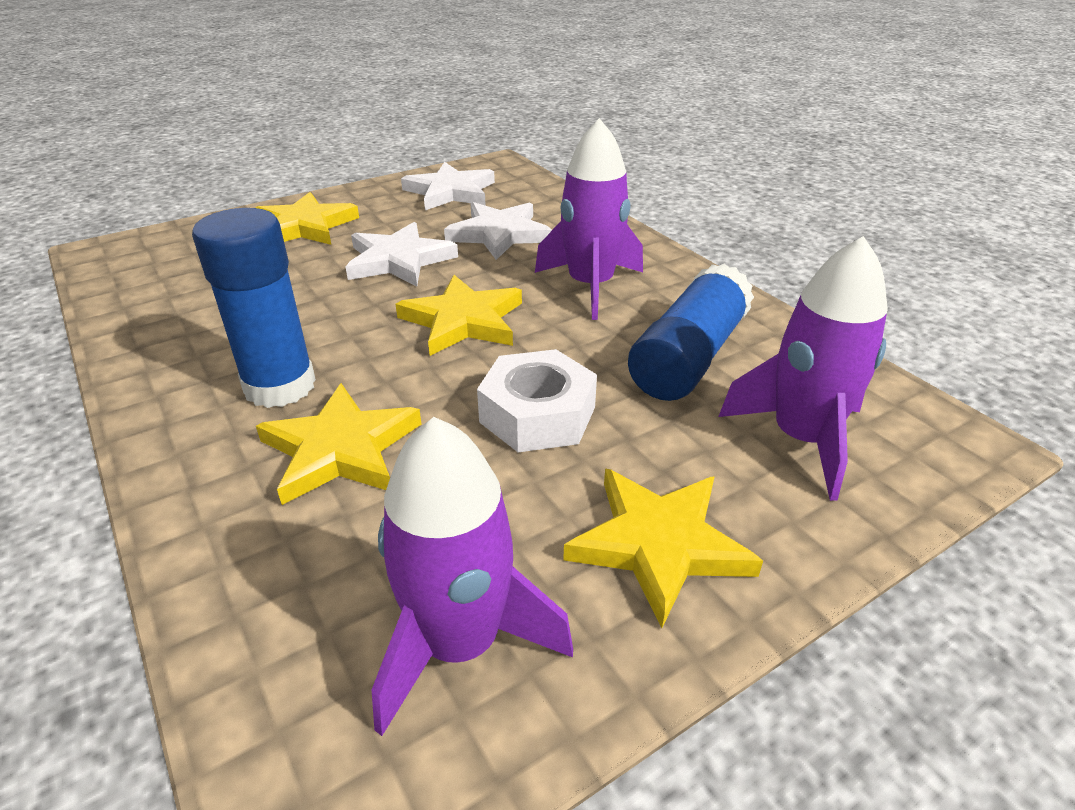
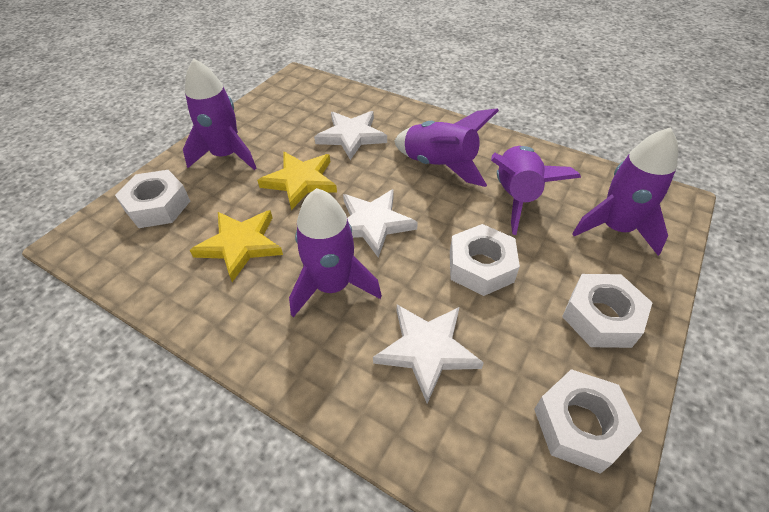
blue glue stick: [192,208,316,408] [628,264,754,401] = 2 -> none = 0
purple rocket: [372,417,573,736] [535,118,643,320] [718,236,888,501] = 3 -> [183,58,257,170] [289,188,382,317] [394,108,499,187] [491,146,581,235] [572,127,678,256] = 5
white nut: [477,349,597,452] = 1 -> [115,170,190,228] [450,224,520,296] [534,369,642,474] [562,274,653,348] = 4
yellow star: [256,192,359,245] [256,383,421,505] [395,275,522,356] [563,468,763,628] = 4 -> [190,210,283,282] [257,152,337,210] = 2

